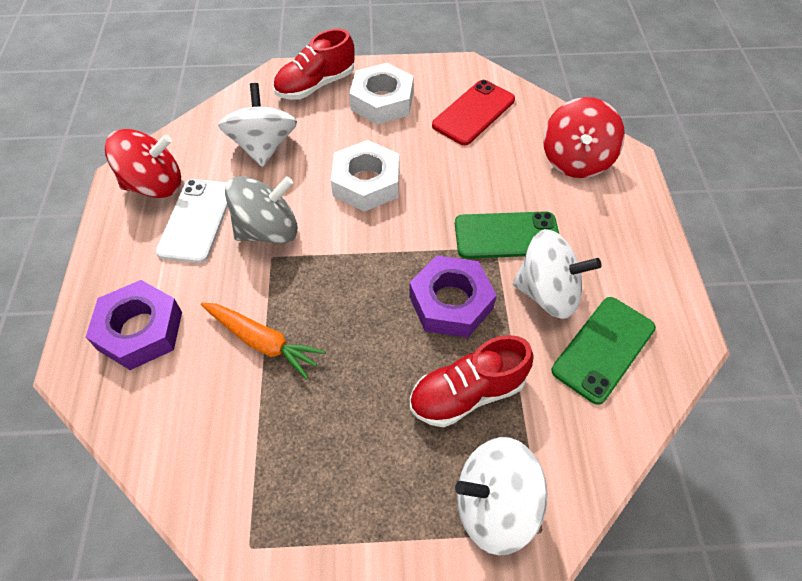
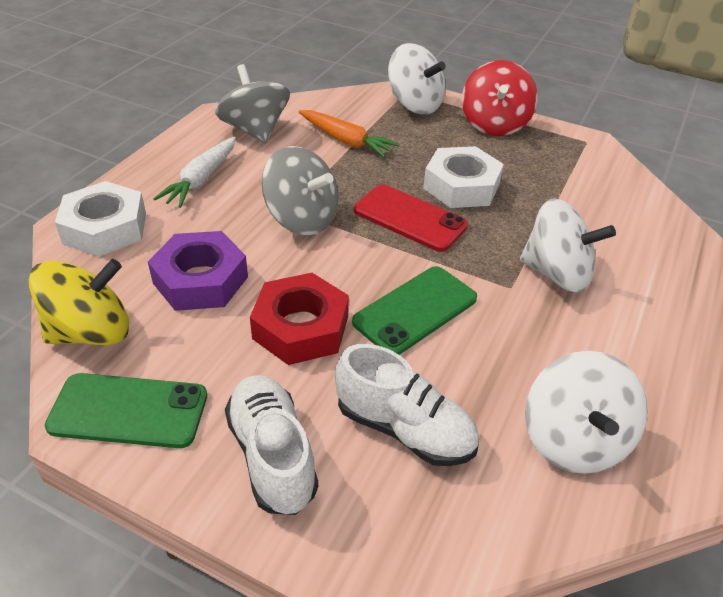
grey spinning top: [225,176,298,244] = 1 -> [215,64,290,143] [262,146,339,235] = 2
purple nut: [86,280,182,370] [409,255,497,338] = 2 -> [148,231,248,311] = 1
red nut: none = 0 -> [250,273,349,365] = 1
red shoe: [273,28,354,100] [410,335,534,427] = 2 -> none = 0
red spinning top: [105,129,181,198] [543,97,625,178] = 2 -> [462,60,538,136] = 1
white carrot: none = 0 -> [153,137,236,208] = 1
white phone: [156,179,228,263] = 1 -> none = 0
white shoe: none = 0 -> [225,375,318,515] [335,344,479,466] = 2
yellow spinning top: none = 0 -> [29,259,129,345] = 1

